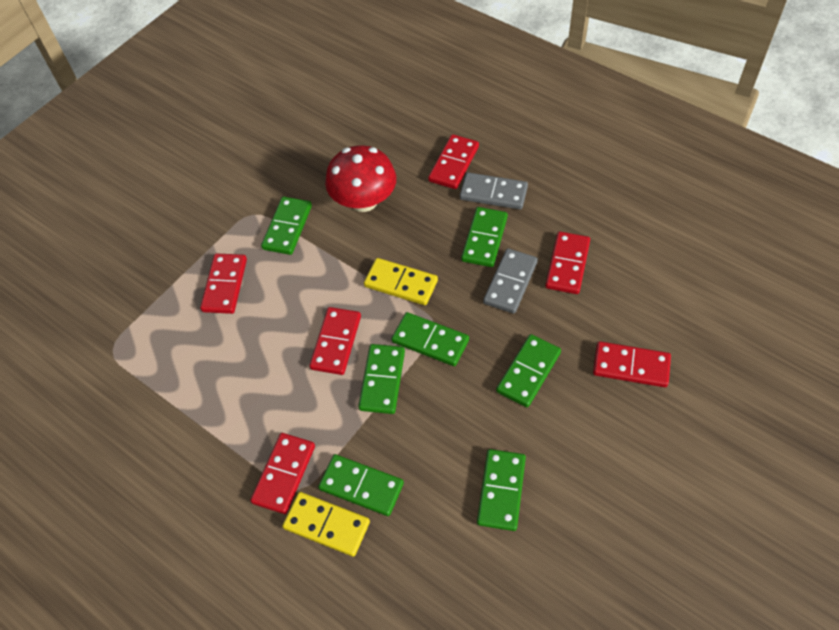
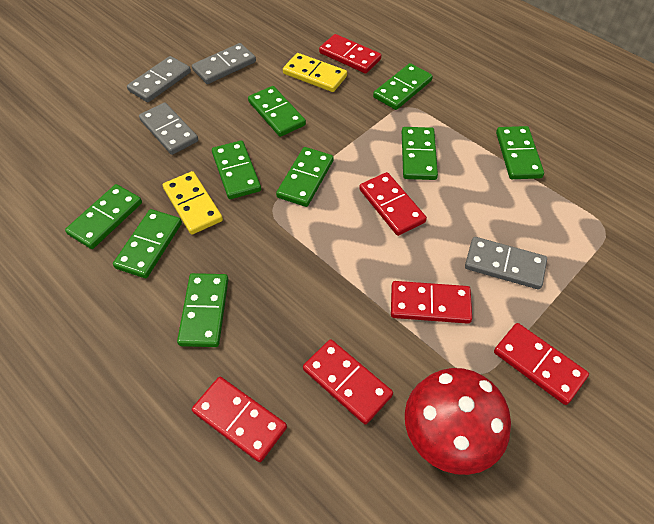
green domino: [261,197,312,255] [318,454,404,516] [358,344,405,414] [391,312,469,366] [461,207,508,267] [477,449,526,531] [496,334,561,407] = 7 -> [65,184,142,249] [113,209,182,278] [177,273,229,347] [212,140,261,199] [248,86,306,137] [276,147,333,207] [373,63,433,110] [402,127,438,180] [496,126,544,179] = 9
grey domino: [460,172,528,209] [483,248,538,314] = 2 -> [127,56,191,102] [139,102,198,155] [192,43,256,84] [465,237,547,289] = 4

